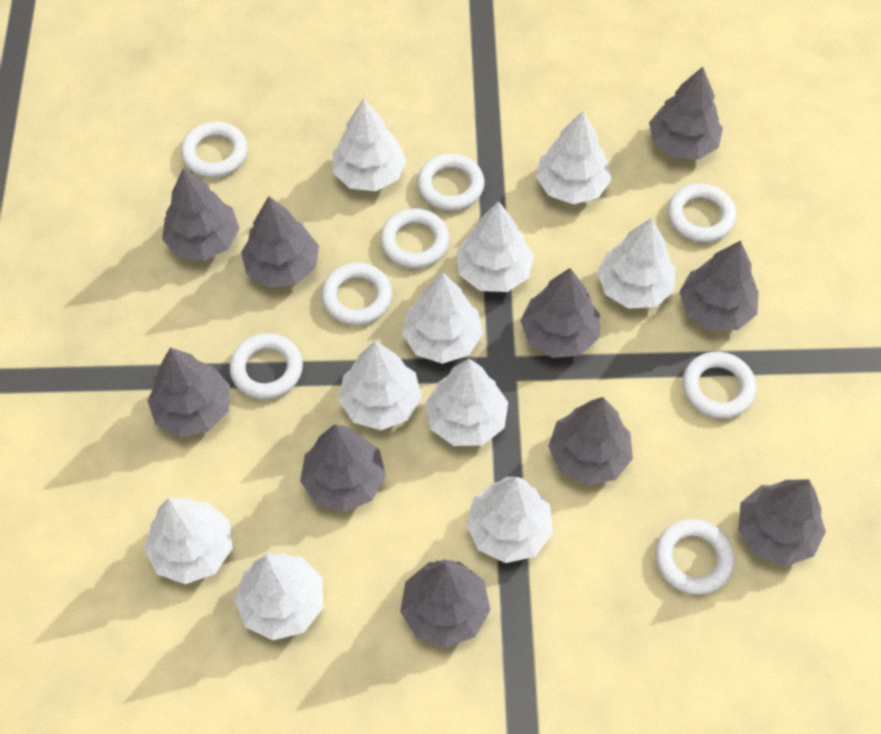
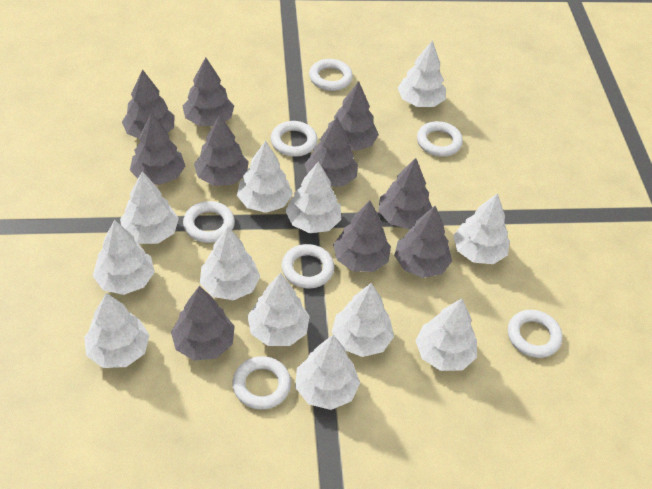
white ring: [181,121,248,178] [229,333,303,399] [321,263,392,325] [380,208,450,269] [417,153,484,211] [655,519,734,595] [668,184,737,242] [682,352,757,419] = 8 -> [183,201,235,243] [232,356,291,410] [271,121,318,157] [282,244,334,288] [309,59,353,91] [417,121,463,157] [508,310,563,358] = 7
white tree: [144,498,233,584] [234,553,324,640] [333,98,406,191] [338,341,422,430] [402,272,483,364] [425,359,508,446] [456,201,534,292] [466,477,553,563] [536,111,611,204] [597,218,675,309] = 10 -> [84,293,150,368] [93,220,155,295] [120,171,179,244] [200,227,260,300] [237,140,293,213] [247,273,310,346] [286,161,341,233] [295,335,360,410] [332,283,394,357] [398,40,446,107] [415,298,477,371] [453,193,510,264] = 12

